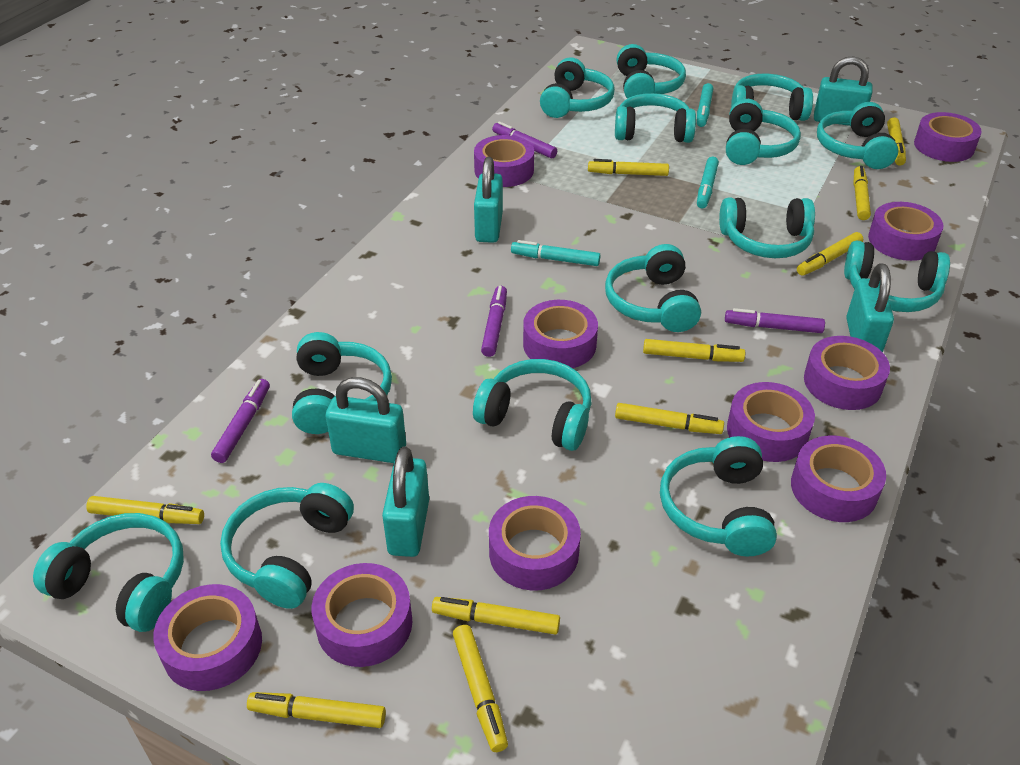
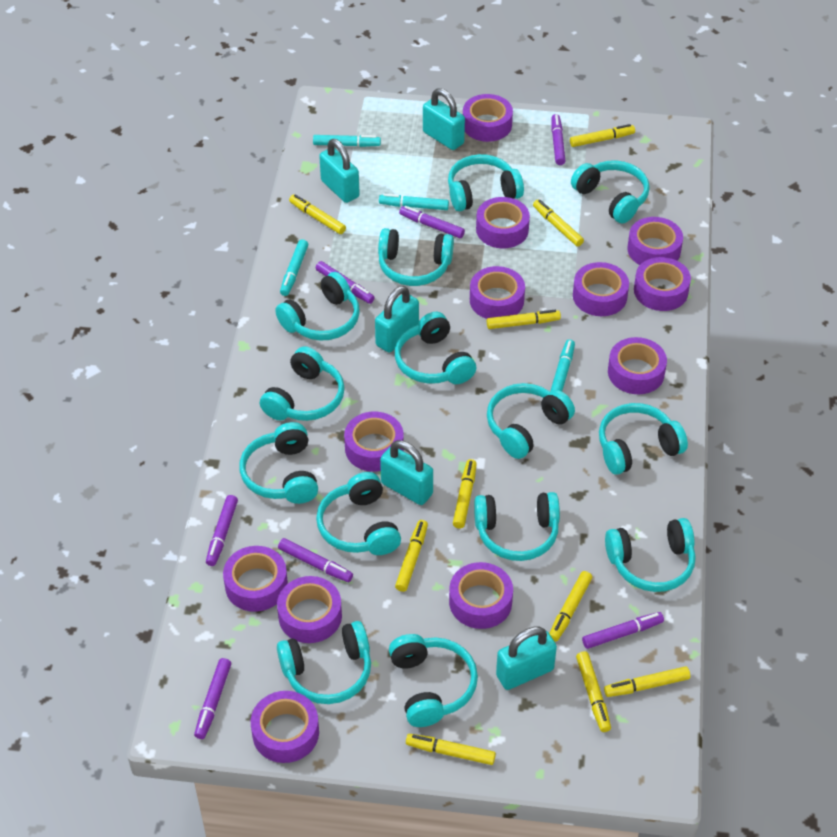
purple marker: [211,379,270,463] [481,286,507,357] [492,121,557,158] [725,308,825,333] = 4 -> [194,658,231,739] [206,495,238,566] [278,538,353,582] [316,261,375,304] [399,206,465,238] [551,114,565,165] [582,612,664,649] = 7
purple tape: [153,584,262,691] [312,563,412,667] [474,135,534,187] [489,496,581,590] [523,300,598,368] [727,382,815,462] [791,436,886,522] [804,336,890,410] [868,202,943,261] [914,112,982,162] = 10 -> [223,546,288,612] [251,691,319,763] [277,576,342,643] [344,411,404,472] [449,562,513,629] [463,94,513,142] [470,266,525,319] [476,197,530,248] [573,262,629,316] [608,337,667,394] [628,217,683,265] [634,257,691,311] = 12
turquoise marker: [511,240,601,266] [697,83,713,127] [697,157,719,209] = 3 -> [280,239,308,296] [313,135,381,147] [379,194,449,210] [550,339,575,392] = 4

